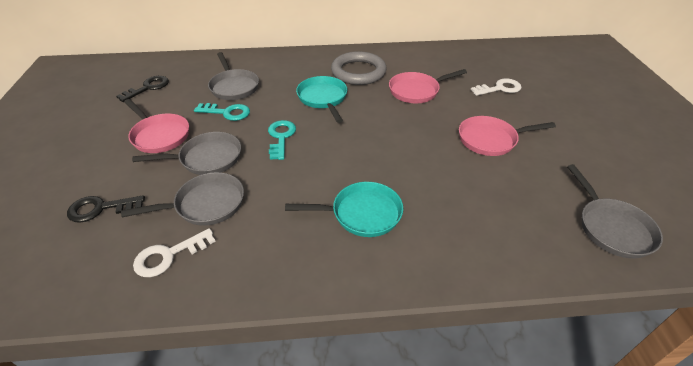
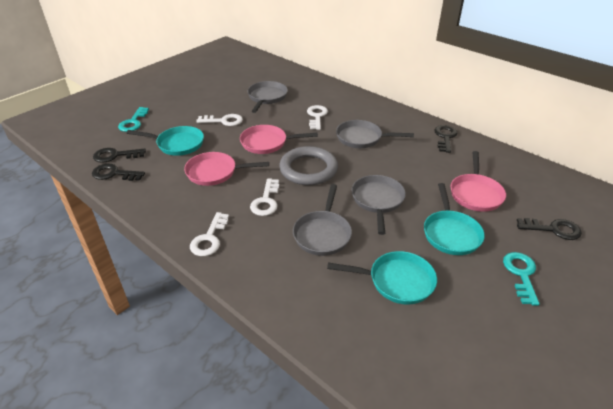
black key: [67,195,145,223] [116,76,169,102] = 2 -> [92,164,145,181] [93,148,146,163] [435,125,457,153] [517,218,582,240] = 4
turquoise pan: [285,182,403,237] [296,76,348,123] = 2 -> [127,126,204,156] [327,251,437,305] [424,183,485,255] = 3
white key: [133,228,216,277] [471,78,522,96] = 2 -> [190,212,229,256] [196,114,243,126] [250,178,279,216] [307,105,328,130] = 4

